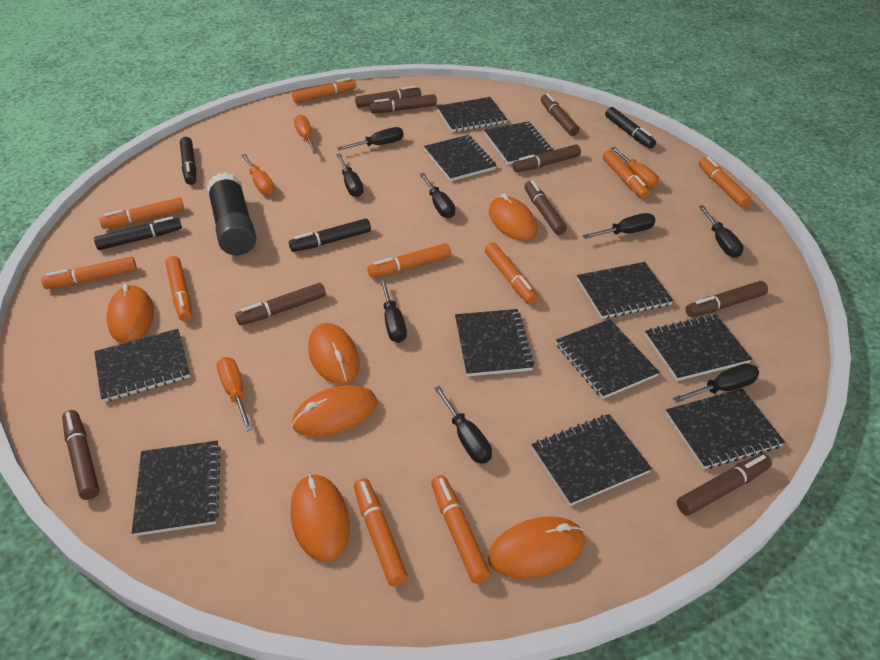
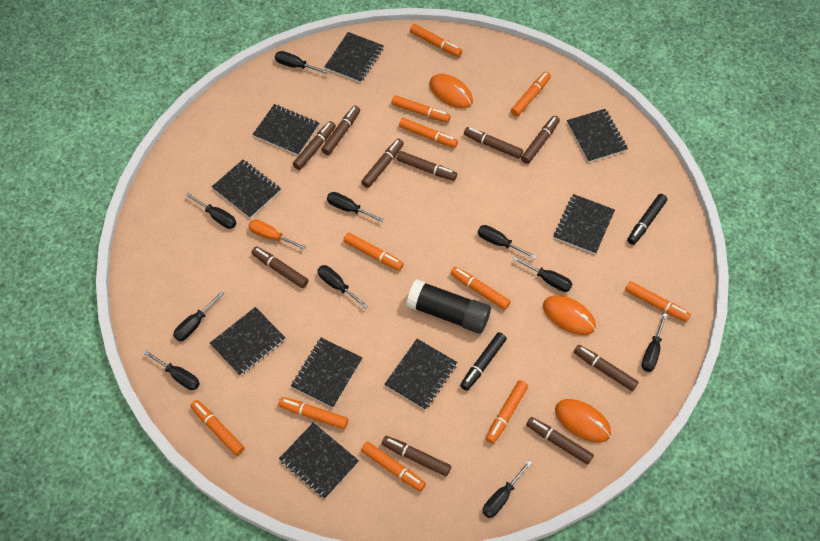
black marker: [94,216,182,250] [180,137,196,185] [289,219,371,252] [605,107,656,149] = 4 -> [460,332,507,391] [627,194,667,245] = 2
black notebook: [94,329,190,402] [132,441,221,536] [424,135,497,181] [437,97,507,132] [455,309,534,377] [484,122,553,165] [532,414,652,506] [556,319,660,399] [577,262,673,319] [645,314,752,381] [666,388,785,469] = 11 -> [210,307,285,376] [212,160,281,219] [253,104,319,156] [279,422,359,499] [291,338,363,408] [324,32,384,83] [384,339,457,410] [554,194,615,254] [567,109,628,163] = 9
black screwdriver: [336,153,364,197] [337,127,404,150] [380,278,407,343] [420,173,455,218] [434,386,492,464] [582,213,655,239] [673,363,759,403] [698,205,744,258] = 8 -> [143,350,200,390] [173,291,224,341] [186,193,237,229] [275,51,329,74] [317,265,368,309] [327,192,384,222] [478,225,536,259] [483,460,532,518] [513,257,572,292] [642,313,668,372] = 10
brown marker: [62,410,99,500] [235,283,326,325] [355,86,421,108] [370,94,437,113] [512,144,581,172] [524,180,567,235] [541,93,579,136] [677,454,772,516] [685,281,768,317] = 9 -> [251,246,309,288] [293,121,336,170] [321,106,360,155] [361,139,404,188] [382,436,451,476] [397,151,457,181] [464,127,523,159] [521,116,560,164] [526,417,594,465] [574,345,639,391] = 10
orange marker: [42,257,137,289] [99,197,184,229] [165,256,192,321] [292,78,356,103] [354,478,408,586] [368,243,451,278] [431,475,490,583] [485,242,538,304] [603,150,650,199] [699,157,752,208] = 10 -> [190,400,244,456] [278,397,348,429] [343,233,404,271] [361,441,426,492] [392,95,451,123] [399,118,458,148] [410,24,462,57] [450,267,511,310] [486,380,528,444] [511,72,551,116] [625,281,691,322] = 11
orange mouse: [107,284,154,343] [291,474,350,562] [292,385,377,437] [308,323,360,385] [488,516,585,579] [489,194,537,241] = 6 -> [429,74,473,108] [543,295,596,335] [555,399,611,443] = 3
orange screwdriver: [217,357,253,432] [241,154,274,195] [294,115,318,154] [611,147,659,188] = 4 -> [248,219,306,250] = 1

